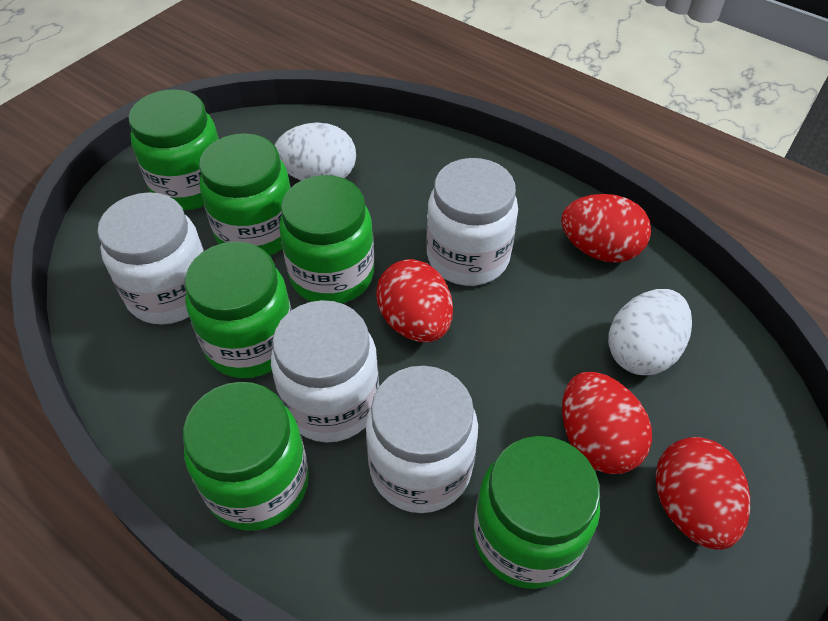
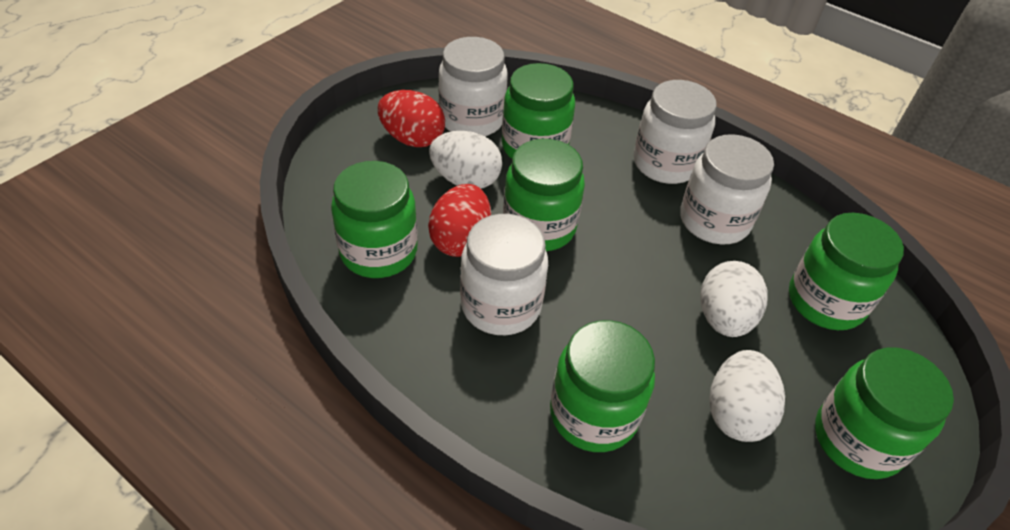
red egg: [376,259,453,342] [561,194,651,263] [562,372,652,474] [656,437,750,550] = 4 -> [378,90,445,147] [428,184,491,257] = 2
white egg: [275,122,356,181] [608,289,692,375] = 2 -> [429,131,502,189] [700,261,767,337] [709,350,785,442] = 3

